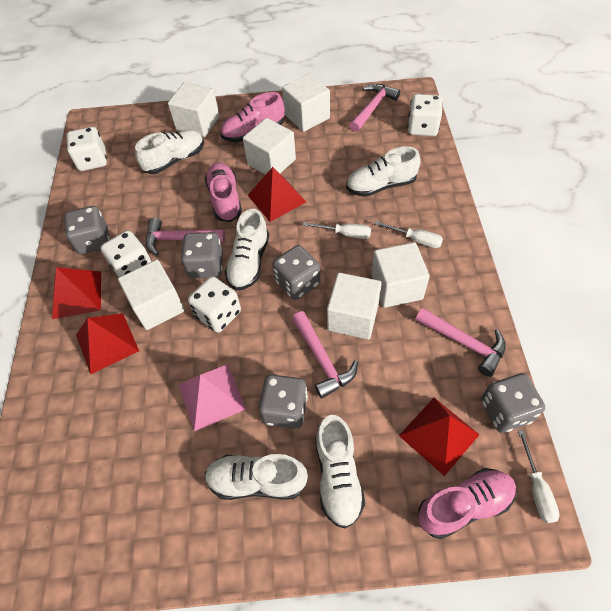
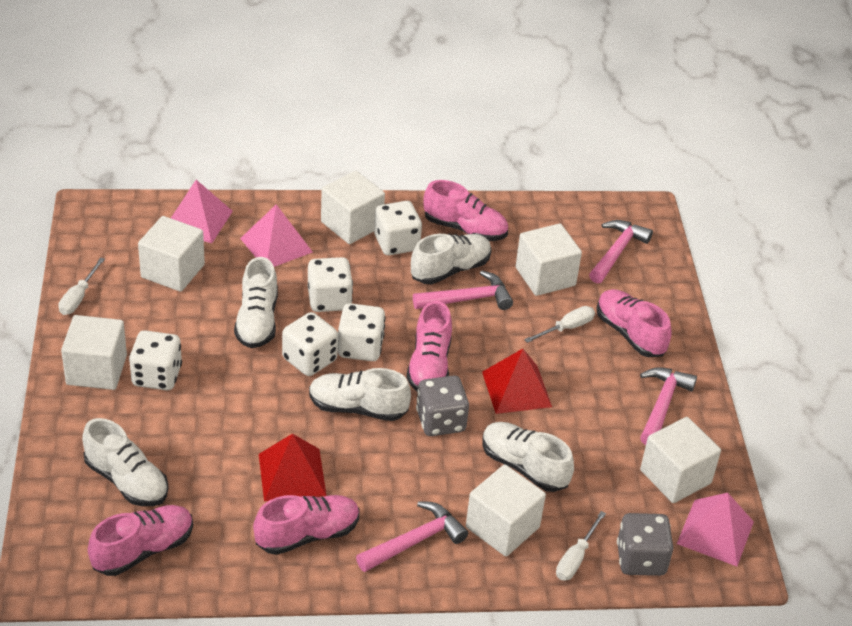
grey dice: [64,206,110,254] [181,232,223,279] [259,374,308,429] [272,245,320,300] [481,373,545,433] = 5 -> [416,375,469,436] [617,513,673,576] = 2
pink pyramid: [178,364,246,431] = 1 -> [171,180,233,243] [240,204,313,267] [677,493,754,566] = 3
pink shoe: [205,162,242,222] [220,92,285,142] [418,468,516,539] = 3 -> [88,505,193,576] [253,495,360,555] [406,301,452,391] [424,180,508,241] [597,289,672,357] = 5
red pyramid: [52,267,101,319] [76,313,139,374] [248,167,306,222] [399,398,479,476] = 4 -> [259,433,327,501] [482,349,552,414] = 2
white dice: [66,127,107,171] [101,230,152,277] [188,276,241,333] [408,94,443,136] = 4 -> [129,330,182,390] [282,312,338,376] [308,257,353,312] [338,303,385,361] [374,201,422,255] = 5

